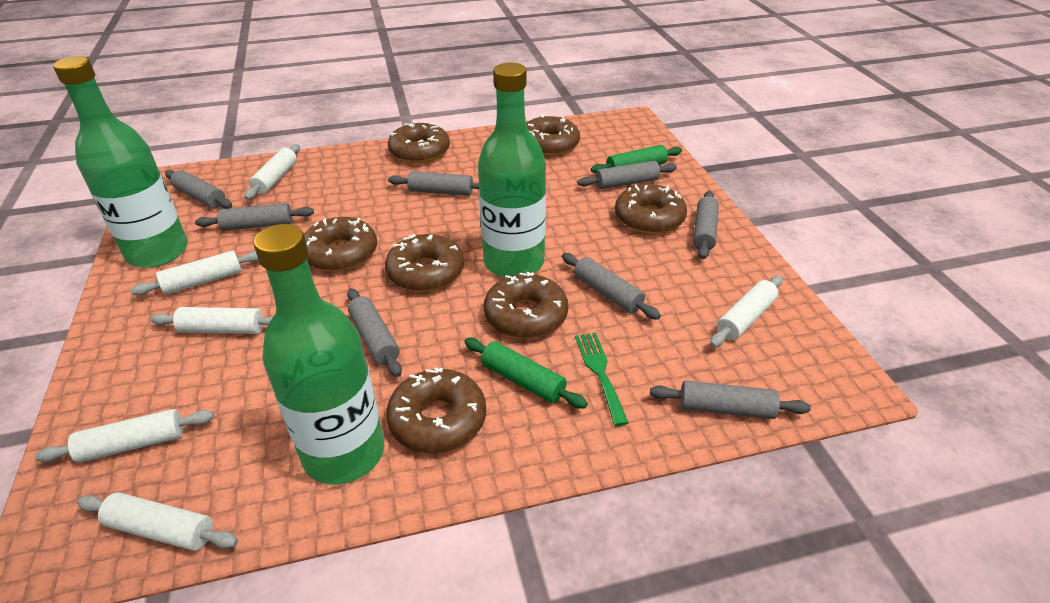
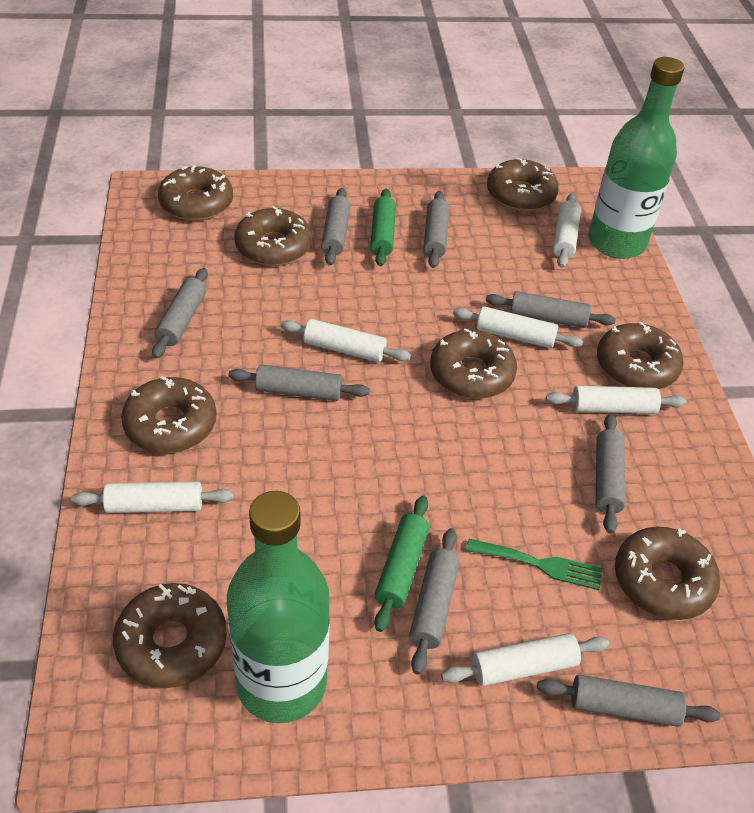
brown donut: [304,217,377,272] [385,234,464,292] [386,367,486,453] [388,123,450,163] [484,272,568,338] [526,115,580,156] [615,184,687,234] = 7 -> [113,583,227,688] [121,376,217,453] [158,165,233,221] [234,206,312,266] [430,328,517,399] [487,157,559,211] [597,322,684,389] [615,527,720,620] = 8
green bottle: [53,56,188,268] [254,224,385,485] [478,63,546,278] = 3 -> [227,491,330,723] [588,57,684,259] = 2

